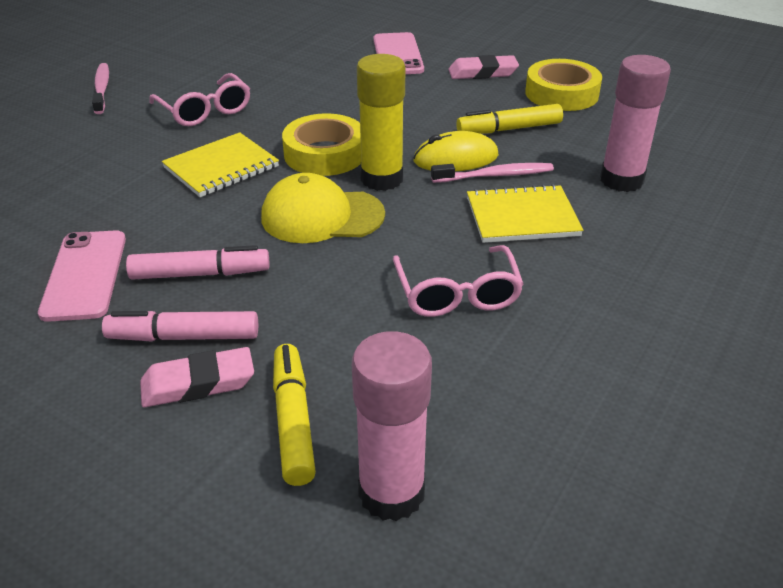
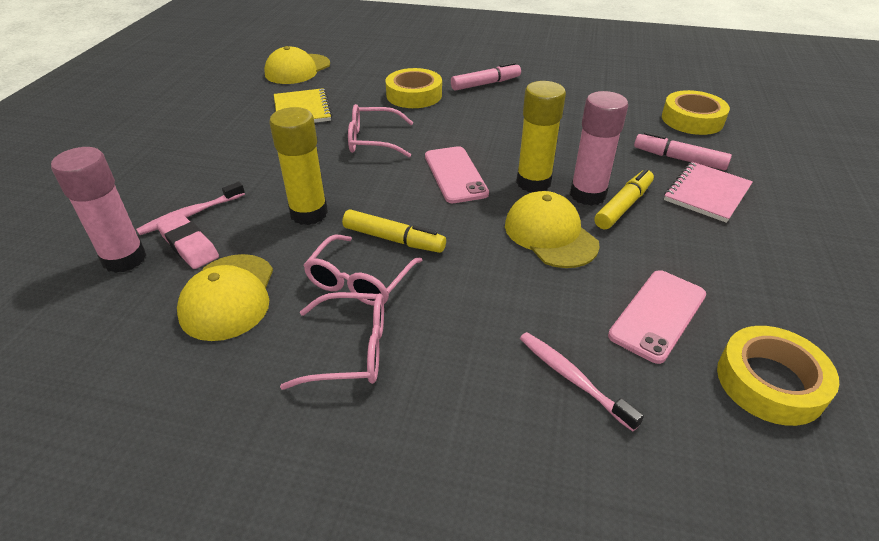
pink eraser: [140,347,254,407] [448,55,519,79] = 2 -> [156,213,219,269] = 1
pink glasses: [149,73,250,126] [393,245,524,317] = 2 -> [280,292,384,390] [303,235,423,306] [348,104,414,157] = 3
pink notebook: none = 0 -> [664,162,753,223] = 1
yellow cap: [261,173,385,243] = 1 -> [177,254,273,341] [264,46,330,84] [505,191,600,268] = 3
yellow glue stick: [357,54,405,191] = 1 -> [269,107,328,225] [516,81,566,192] = 2
yellow mouse: [414,131,499,171] = 1 -> none = 0
yellow notebook: [162,132,279,197] [467,184,583,243] = 2 -> [274,88,332,123] = 1
yellow tape: [282,113,361,176] [525,59,602,111] = 2 -> [386,68,442,108] [662,90,730,135] [717,326,839,426] = 3

